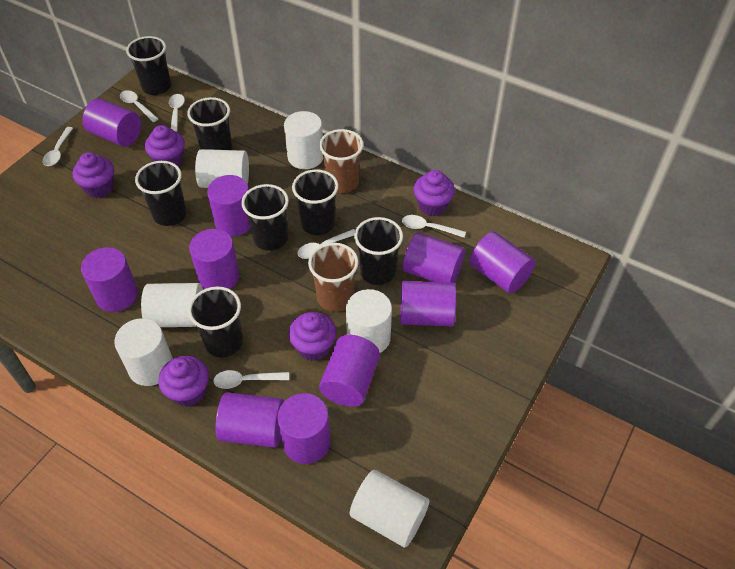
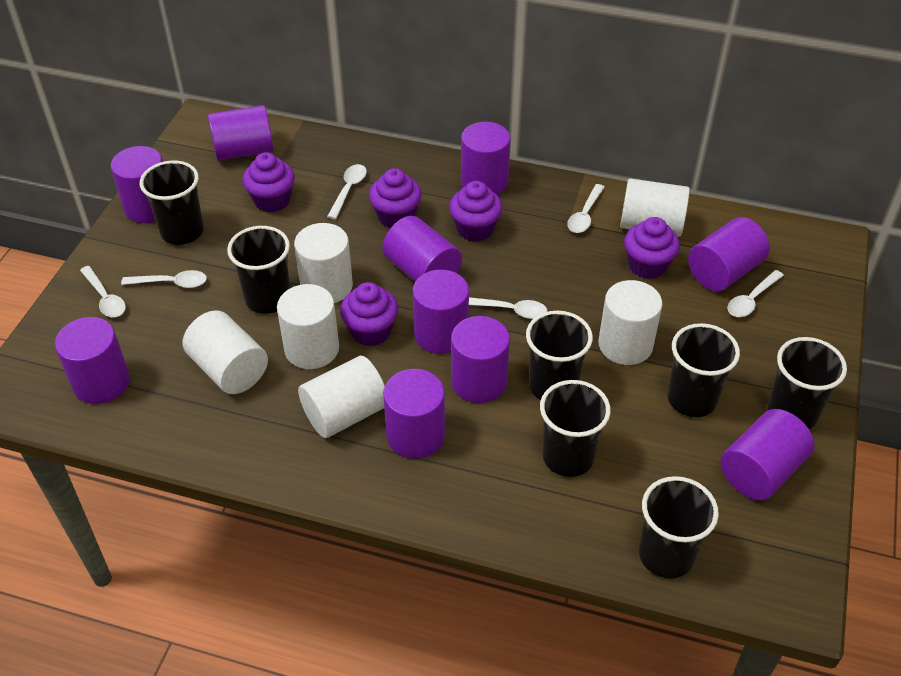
brown cup: [308,243,359,312] [319,129,363,193] = 2 -> none = 0

